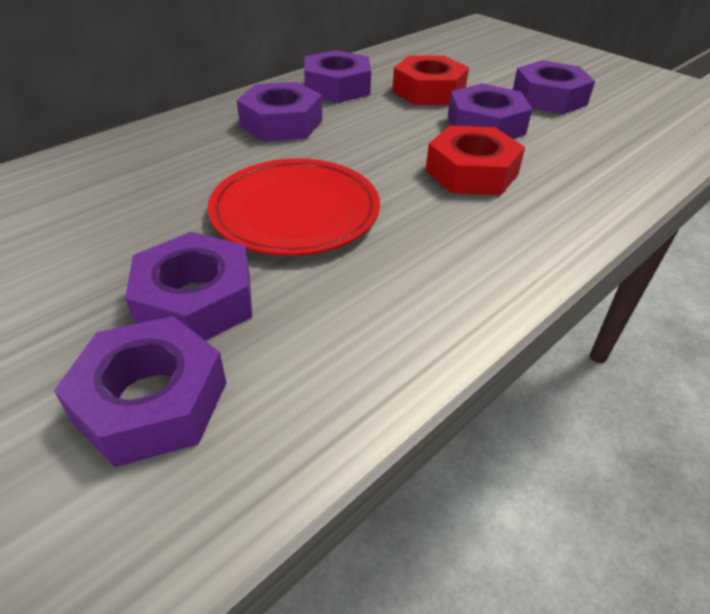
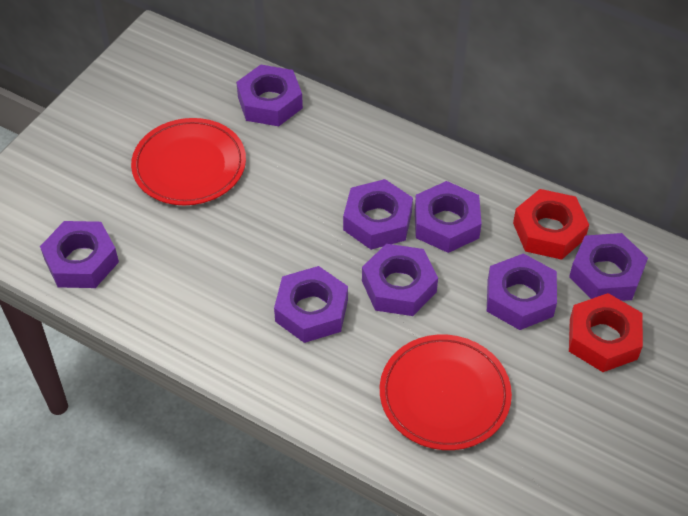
purple nut: [54,316,226,467] [125,232,252,341] [237,82,322,142] [304,50,371,103] [448,83,532,139] [513,60,595,115] = 6 -> [40,221,119,288] [236,65,303,126] [274,266,348,343] [343,179,413,250] [362,244,438,316] [415,181,482,253] [487,253,557,330] [569,233,648,301] = 8
red plate: [208,158,380,256] = 1 -> [131,118,246,205] [380,335,512,450] = 2

